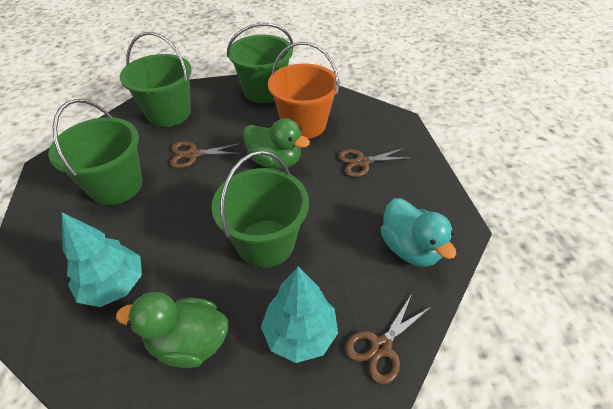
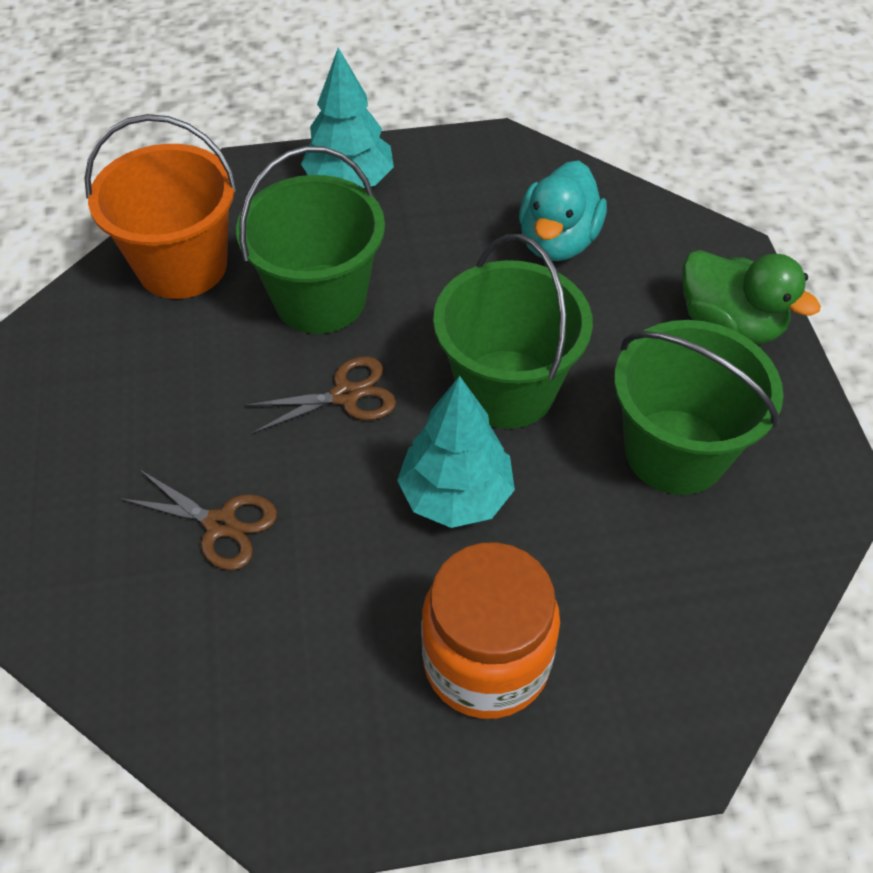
brown scissors: [170,141,242,168] [338,148,410,177] [345,294,431,385] = 3 -> [119,469,277,570] [244,356,396,434] = 2
green bucket: [49,99,143,205] [120,32,192,127] [211,151,309,268] [227,23,293,103] = 4 -> [236,146,385,334] [433,234,593,429] [614,320,783,495] = 3
green duck: [116,292,228,368] [243,118,310,169] = 2 -> [682,250,821,344] = 1
orange jar: none = 0 -> [422,542,560,719] = 1

